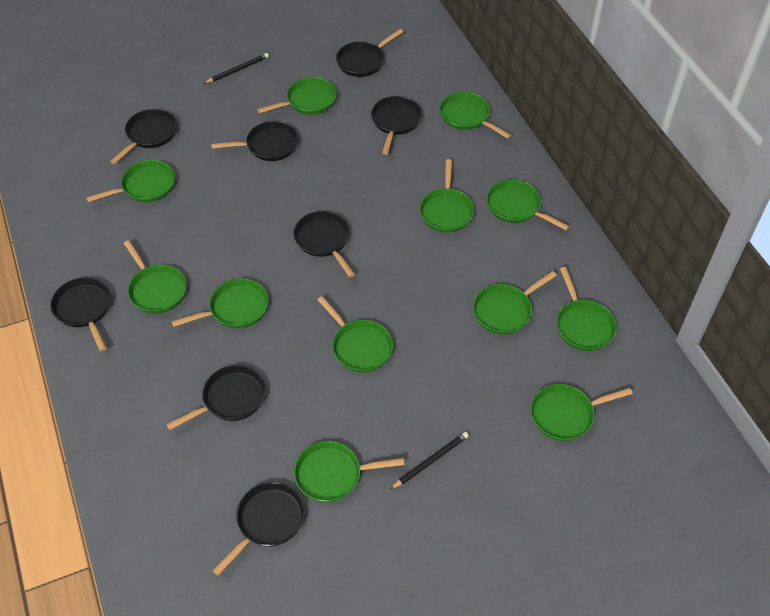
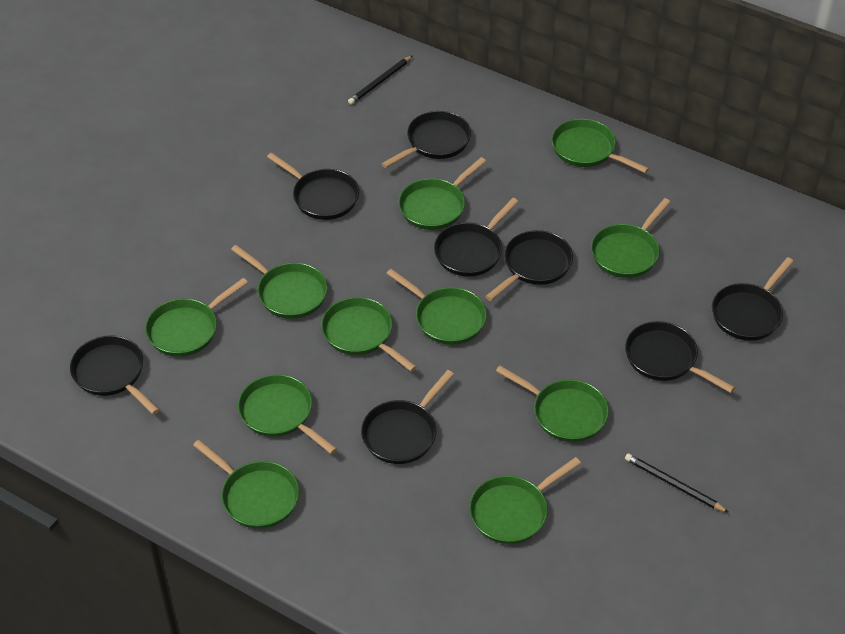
green pan: [86,160,175,202] [123,240,187,314] [171,278,269,328] [257,77,337,115] [294,441,404,502] [317,296,393,373] [420,159,475,233] [439,92,511,139] [473,271,557,334] [486,179,570,231] [530,384,633,441] [556,267,617,351] = 12 -> [145,278,248,357] [193,440,299,529] [231,245,328,319] [238,374,337,454] [321,297,417,372] [386,269,487,345] [398,157,486,230] [469,457,581,544] [496,366,609,442] [551,119,649,173] [591,198,670,278] = 11

